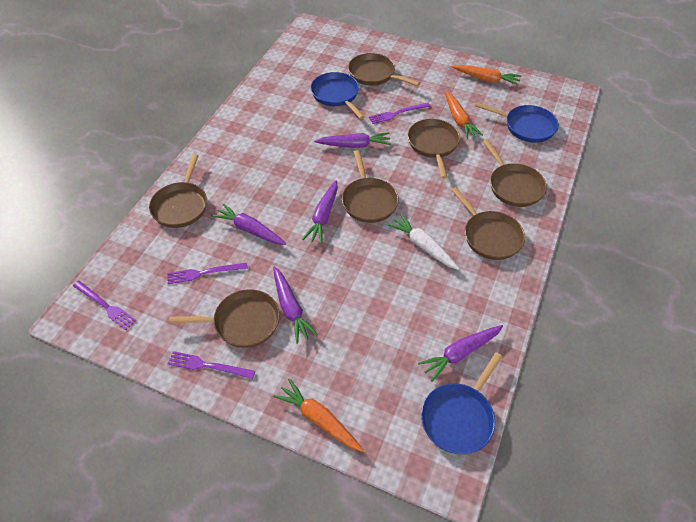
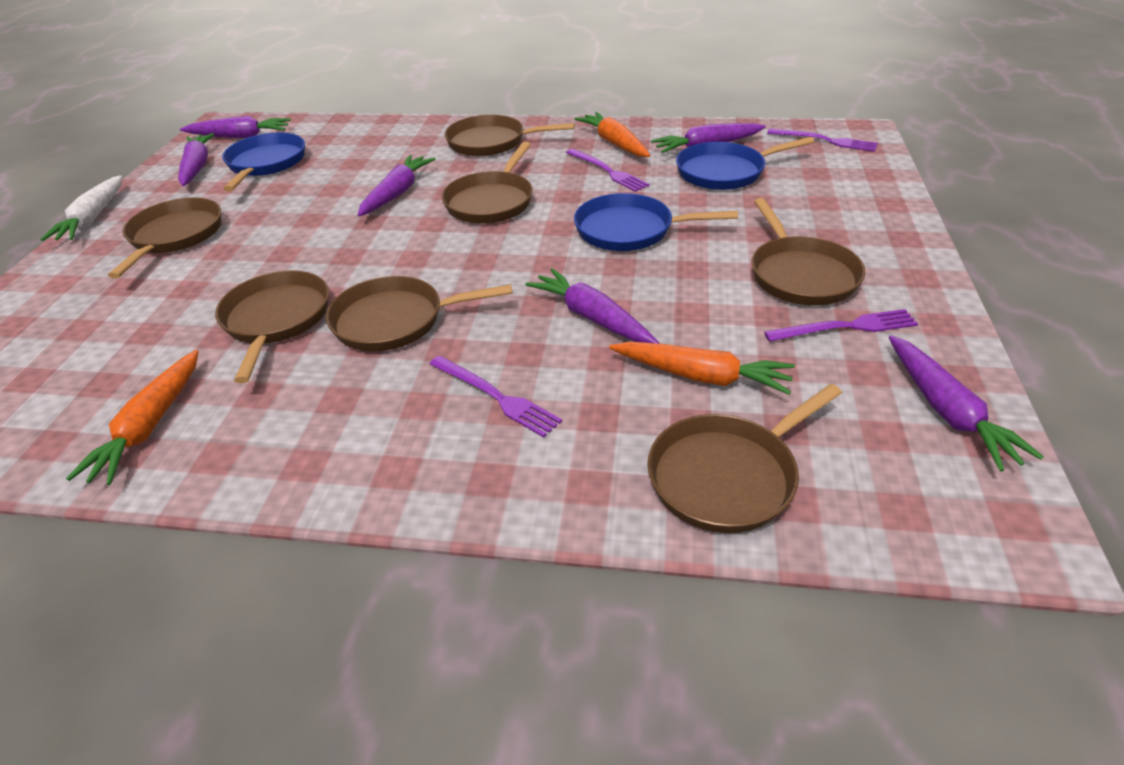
purple carrot: [211,203,286,245] [273,266,318,344] [302,180,338,244] [314,132,391,148] [418,325,503,382] = 5 -> [178,133,214,186] [180,116,291,138] [357,155,435,216] [526,268,660,344] [651,123,766,153] [889,335,1044,471] = 6

